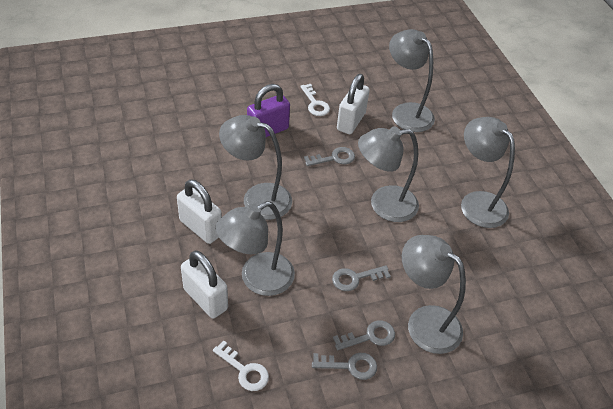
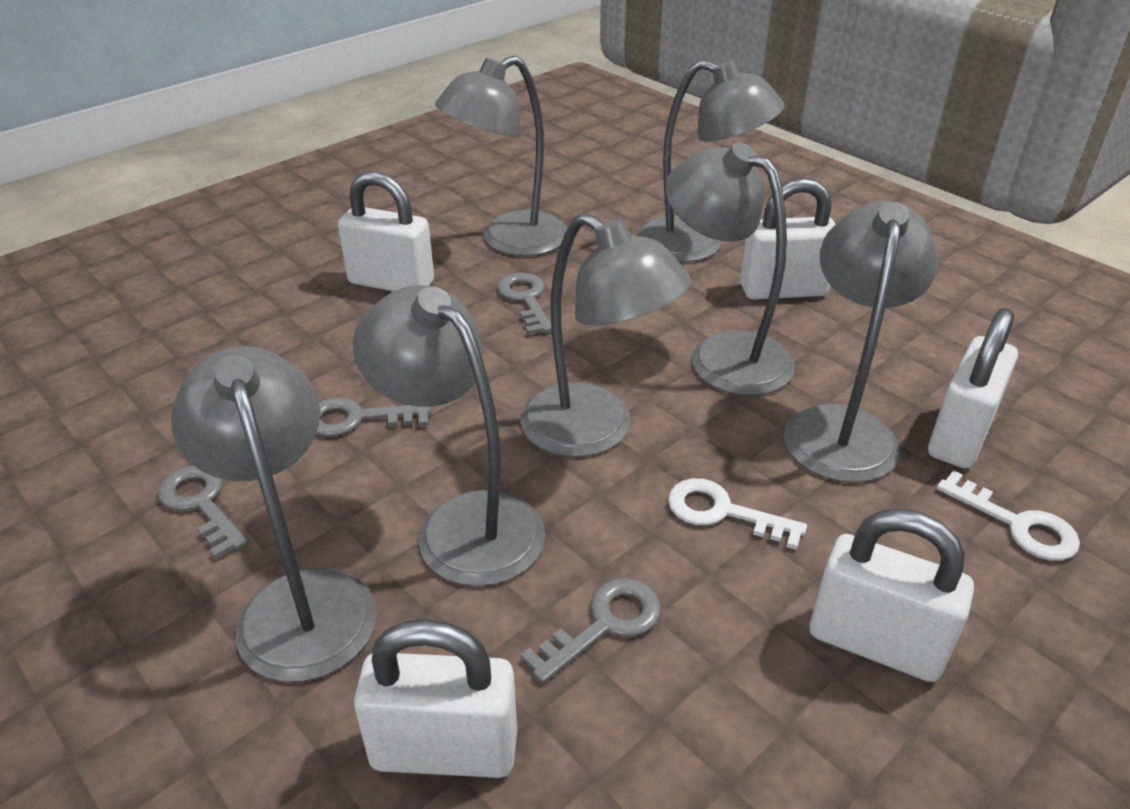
grey lamp: [216,201,295,296] [219,115,292,220] [358,126,419,222] [389,29,435,132] [402,235,466,354] [461,117,515,228] = 6 -> [171,346,377,682] [353,285,545,586] [435,56,567,256] [520,213,691,457] [636,60,785,262] [665,143,795,396] [784,201,938,483] = 7
purple padlock: [247,84,290,137] = 1 -> none = 0
white padlock: [177,179,222,244] [181,250,228,319] [337,74,370,134] = 3 -> [338,171,434,291] [354,619,517,778] [740,178,835,300] [810,509,974,682] [928,308,1018,468] = 5

